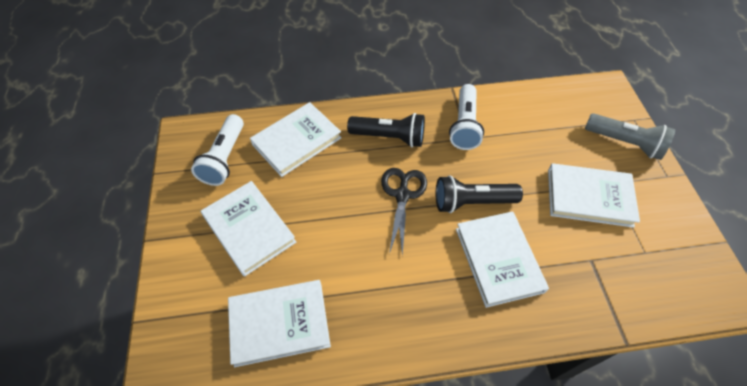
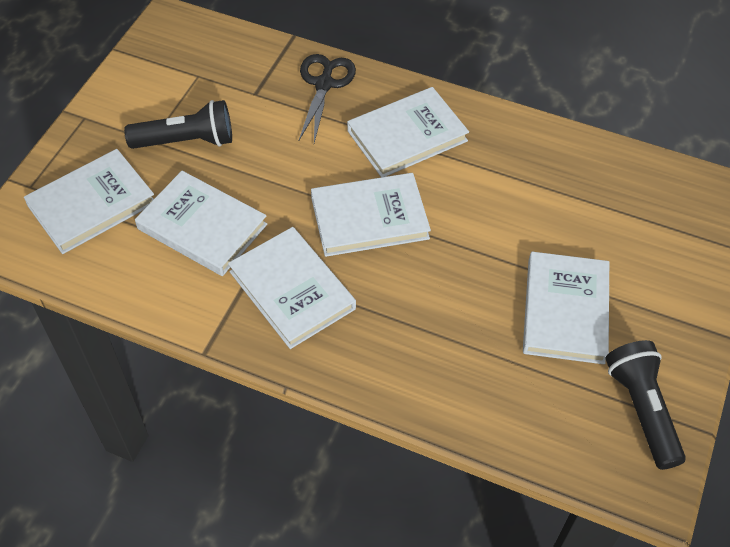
grey flashlight: [585,113,675,160] = 1 -> none = 0
white book: [201,181,296,277] [228,280,331,367] [250,102,342,177] [456,211,549,308] [548,163,640,228] = 5 -> [24,149,154,254] [135,171,267,276] [228,227,356,349] [311,173,431,257] [347,87,469,177] [523,252,609,364] = 6
white flashlight: [191,114,244,186] [449,84,484,150] = 2 -> none = 0

